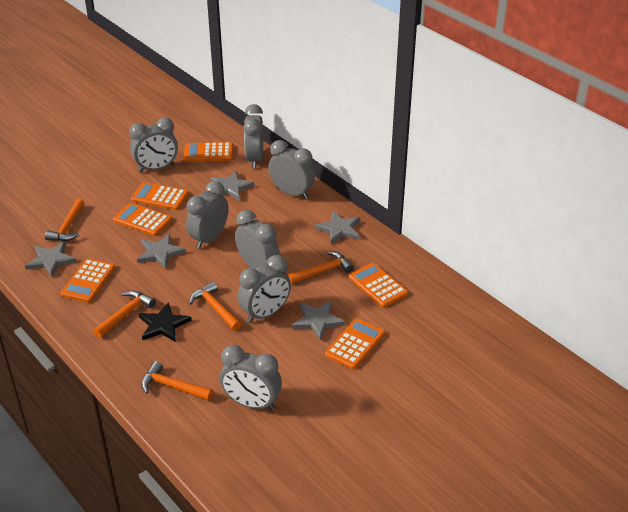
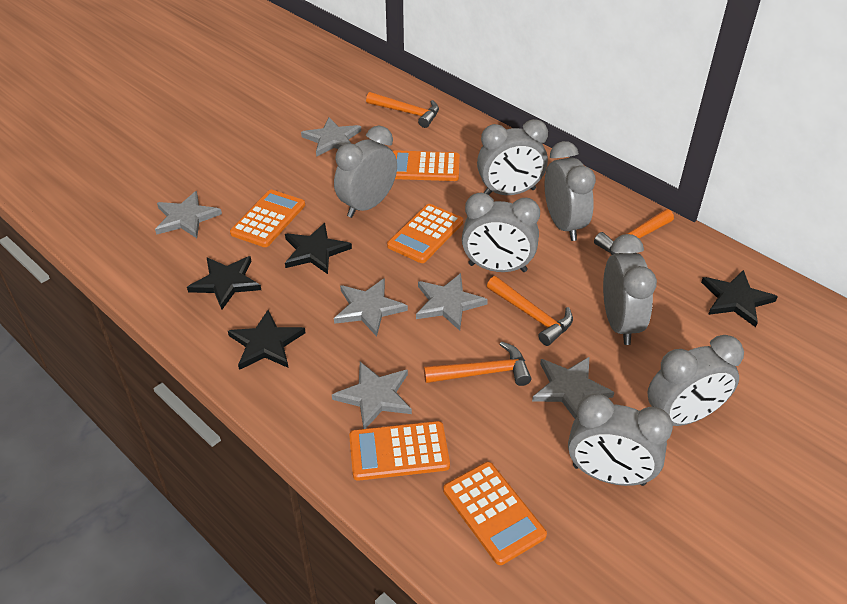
black star: [139,302,192,342] = 1 -> [187,256,261,310] [228,310,306,370] [285,223,352,274] [701,270,778,327] = 4
grey star: [25,242,77,277] [137,234,186,269] [211,171,255,201] [292,301,345,341] [314,211,360,244] = 5 -> [155,191,222,238] [301,117,361,157] [332,362,412,429] [334,278,408,336] [416,273,488,331] [532,356,614,419] = 6
orange calculator: [60,258,115,303] [113,203,172,236] [131,182,189,210] [184,142,233,162] [325,318,385,369] [349,263,408,308] = 6 -> [230,190,305,247] [349,421,450,481] [387,204,463,263] [393,150,460,181] [443,462,547,565] = 5
orange hammer: [45,199,84,241] [93,291,156,338] [141,361,213,401] [189,281,241,331] [288,251,354,284] = 5 -> [366,92,439,128] [424,342,531,386] [487,276,573,346] [594,209,674,255] = 4

